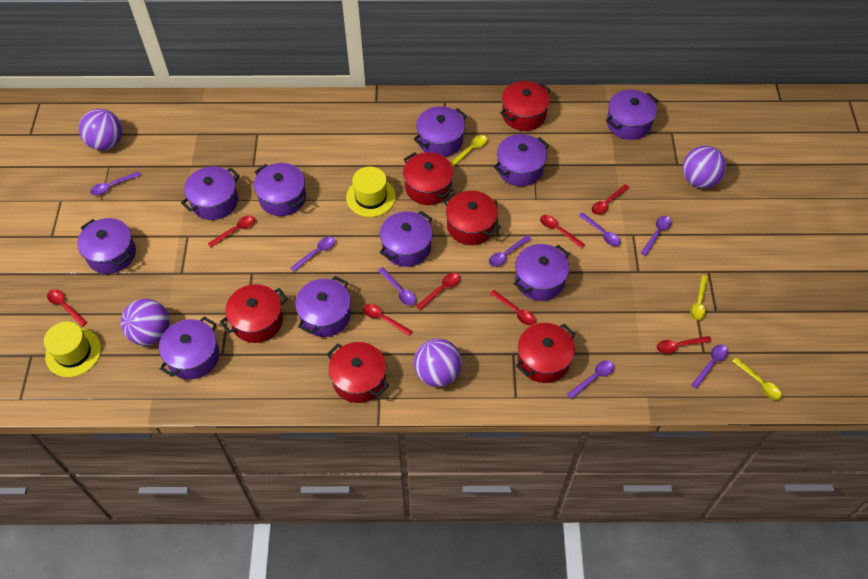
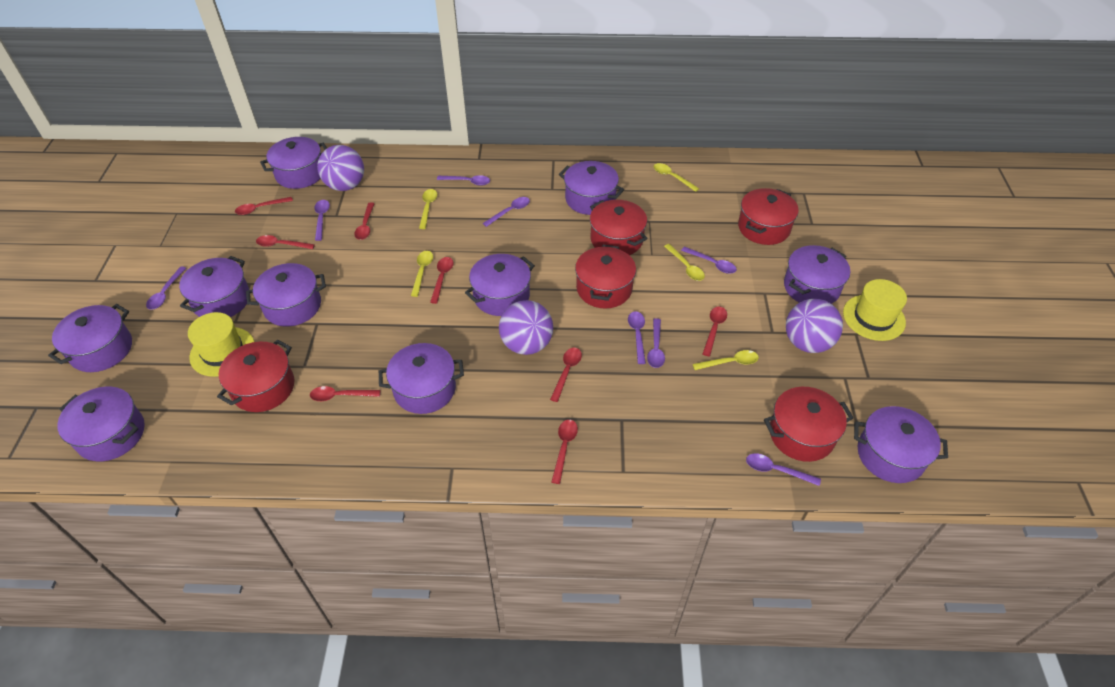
purple ball: [79,109,122,150] [121,299,170,346] [414,338,462,387] [682,146,727,188] = 4 -> [317,145,364,191] [499,300,553,355] [786,299,843,353] = 3
red pot: [220,284,287,343] [327,342,389,403] [403,152,454,205] [443,191,501,245] [500,81,550,131] [516,323,575,383] = 6 -> [217,340,295,412] [575,245,636,309] [590,200,647,255] [738,188,799,245] [764,387,854,462] = 5
yellow spoon: [450,135,487,167] [690,275,708,320] [733,357,782,400] = 3 -> [411,251,433,297] [419,189,437,229] [654,163,699,192] [664,244,705,281] [693,350,759,370] = 5

